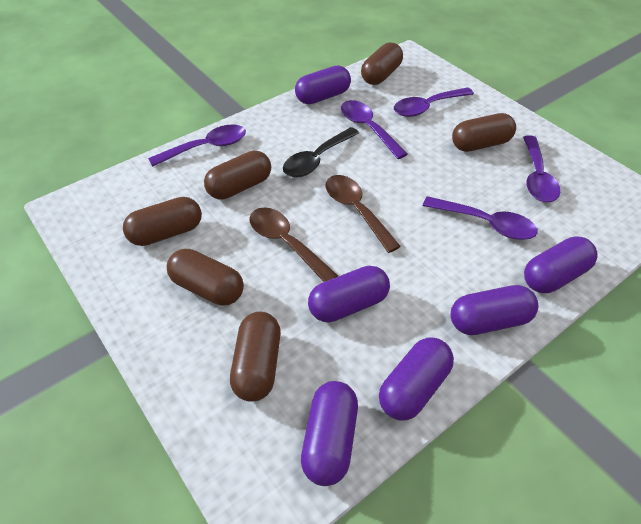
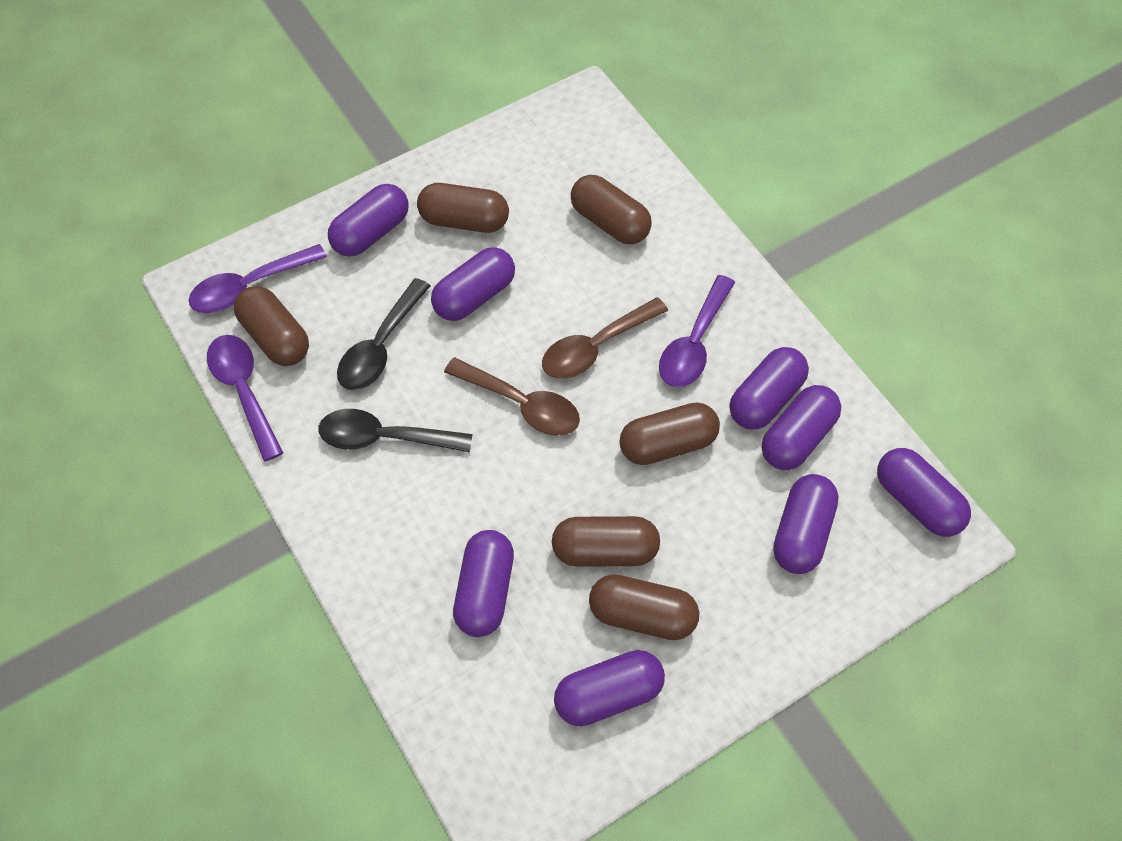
black spoon: [283,127,359,177] = 1 -> [318,409,473,453] [337,278,430,390] = 2
purple capsule: [295,66,351,104] [301,381,358,486] [308,266,390,323] [379,337,454,420] [451,285,538,335] [524,237,598,293] = 6 -> [328,184,408,257] [431,247,515,321] [453,530,514,637] [554,650,665,726] [730,347,809,430] [762,385,841,470] [773,474,839,574] [877,448,971,537] = 8
purple spoon: [148,124,246,167] [341,100,408,159] [394,87,474,117] [423,196,538,240] [523,135,560,202] = 5 -> [188,244,327,313] [207,335,283,461] [659,275,735,387] = 3

